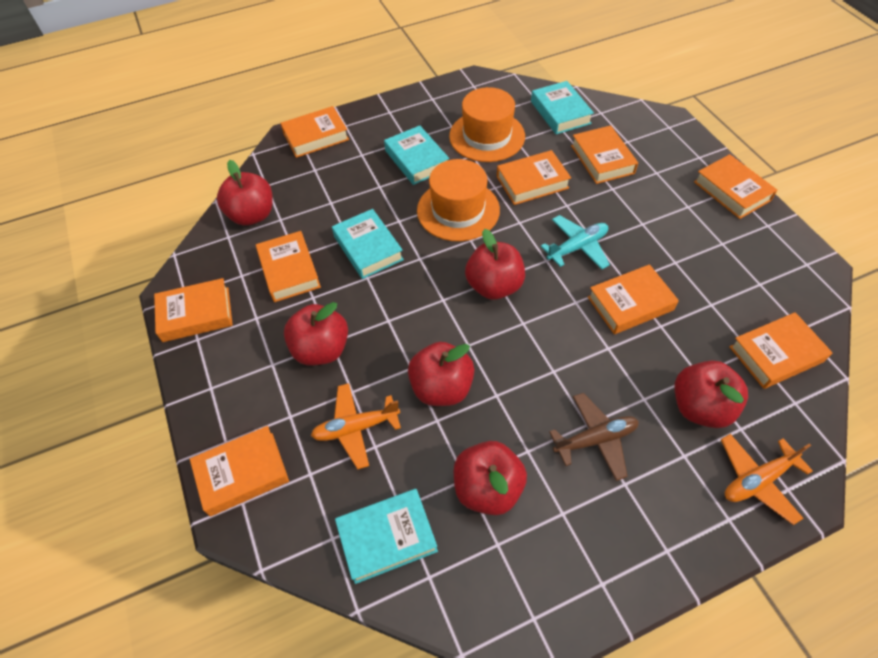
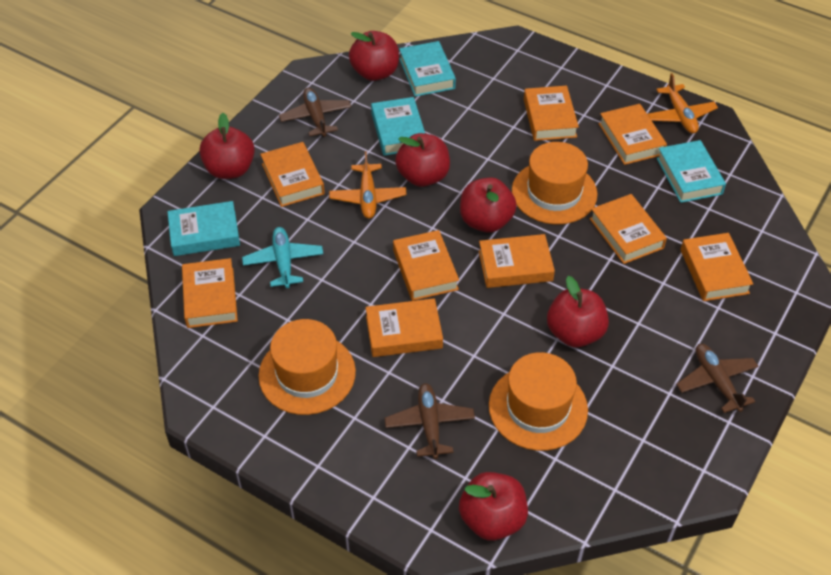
brown plane: [549,393,639,481] = 1 -> [279,88,351,138] [385,383,475,459] [676,344,759,413] = 3
orange hat: [417,159,500,241] [449,87,525,162] = 2 -> [258,319,356,415] [489,352,588,451] [512,142,598,224] = 3

